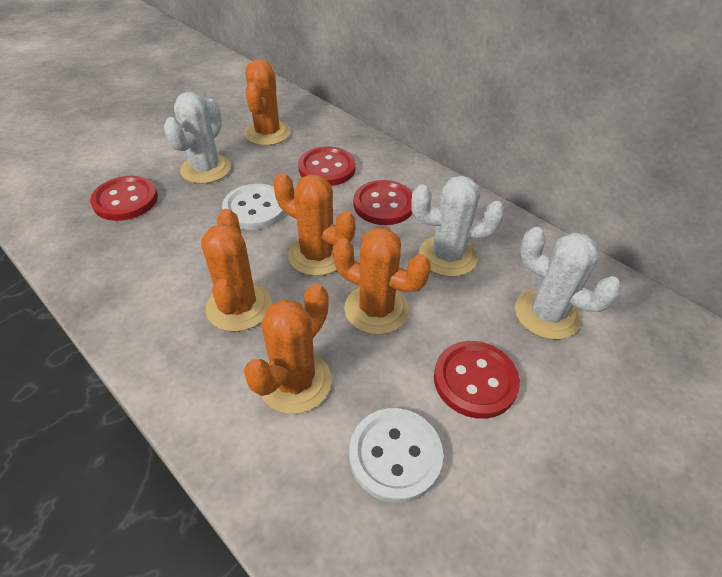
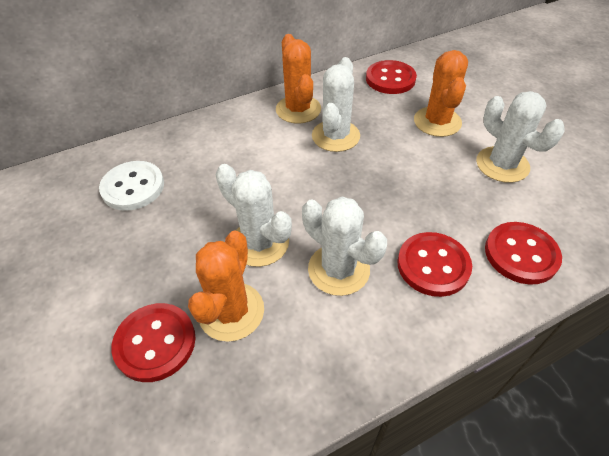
orange cactus: [201,209,271,332] [244,59,290,146] [244,284,331,414] [273,173,356,276] [333,227,431,335] = 5 -> [188,231,264,342] [276,34,321,124] [414,50,468,137] = 3
white button: [222,184,285,230] [349,408,443,503] = 2 -> [99,161,164,211] = 1
white cactus: [164,92,231,184] [412,176,505,277] [515,227,621,339] = 3 -> [216,164,292,267] [302,197,387,296] [312,57,360,152] [476,91,565,183] = 4

